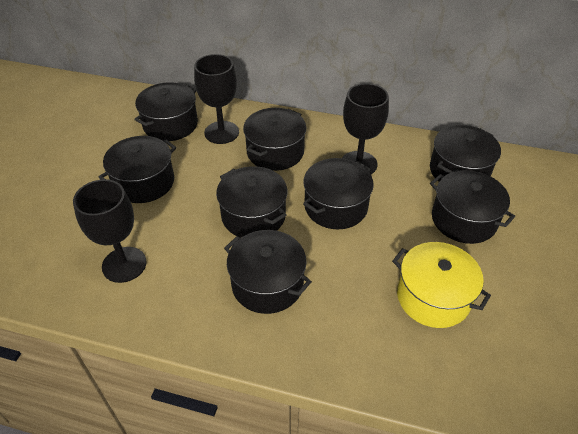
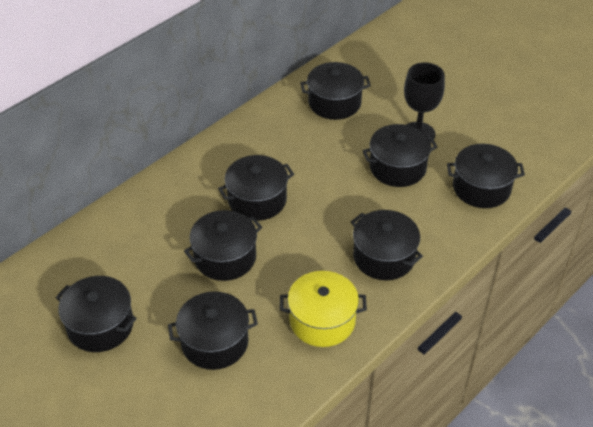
black goblet: [73,179,147,283] [194,54,239,144] [342,83,389,174] = 3 -> [404,62,445,143] = 1

